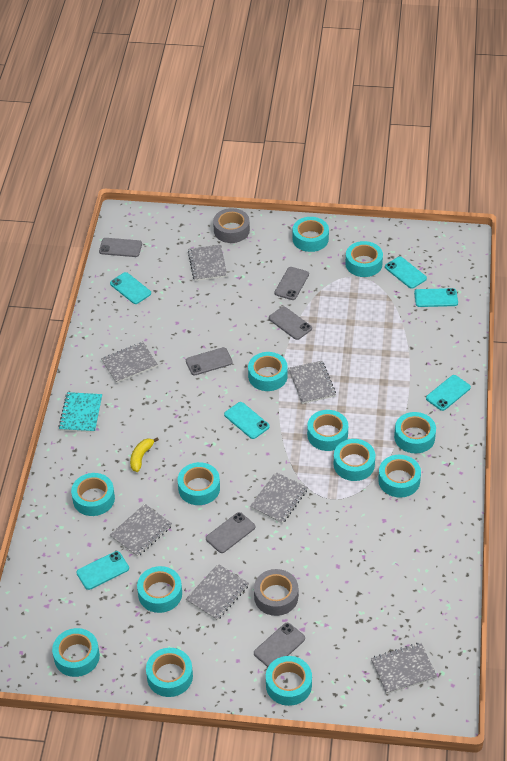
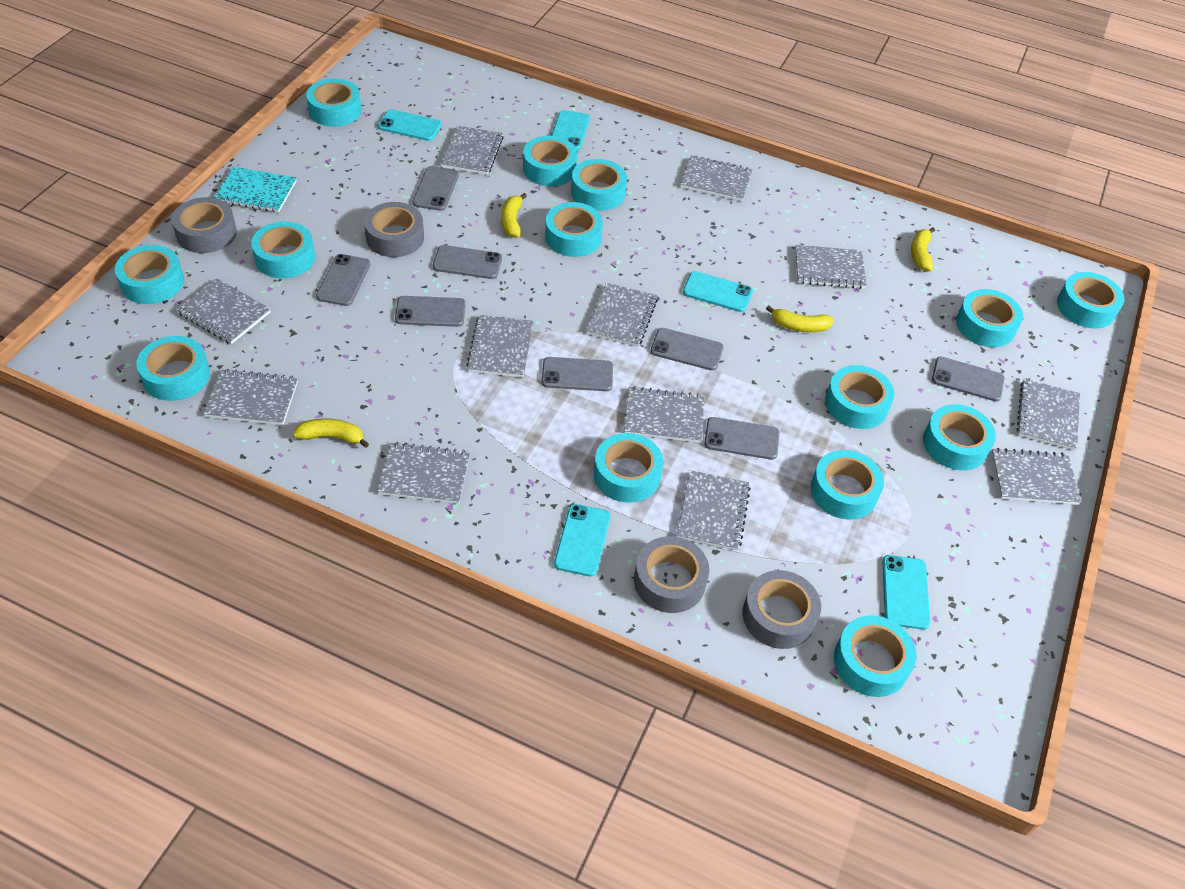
grey notebook: [101,342,158,383] [110,504,172,557] [186,564,249,621] [188,245,227,281] [250,472,308,524] [288,361,336,404] [371,643,437,694] = 7 -> [176,278,271,344] [204,369,298,425] [377,442,470,504] [441,126,504,175] [466,315,534,378] [586,283,658,347] [624,386,704,443] [677,470,751,551] [681,155,753,201] [795,245,867,289] [991,448,1081,505] [1016,379,1080,450] = 12
grey phone: [99,238,142,257] [186,347,233,376] [206,512,255,553] [254,623,305,667] [269,307,312,340] [274,267,309,300] = 6 -> [316,254,370,306] [395,296,466,327] [412,166,459,211] [433,245,502,279] [542,357,613,391] [651,328,724,371] [704,417,779,460] [932,357,1004,402] = 8
grey tape: [213,208,250,243] [254,569,298,616] = 2 -> [172,197,237,253] [364,202,424,257] [634,536,709,613] [743,570,821,649] = 4
turquoise phone: [76,551,129,590] [110,272,151,304] [224,402,270,439] [385,256,427,289] [414,288,458,307] [426,375,471,411] = 6 -> [378,109,442,141] [551,110,590,151] [554,504,611,577] [683,271,753,312] [882,555,930,630] = 5
turquoise tape: [52,628,100,677] [71,473,115,516] [137,566,182,613] [146,648,193,697] [178,462,220,505] [248,352,288,391] [266,656,312,706] [292,217,329,252] [307,410,348,451] [334,439,375,481] [345,241,383,277] [378,455,421,498] [394,412,436,453] = 13 -> [115,245,184,304] [136,336,210,401] [251,221,315,278] [306,78,362,127] [523,136,577,186] [545,202,603,257] [571,159,627,211] [594,433,663,503] [811,450,884,520] [825,365,894,429] [834,615,916,697] [923,404,996,470] [956,289,1023,347] [1057,272,1125,328] = 14
yellow banana: [130,437,159,472] = 1 -> [293,418,369,448] [501,193,527,238] [766,306,834,332] [911,227,935,271] = 4

